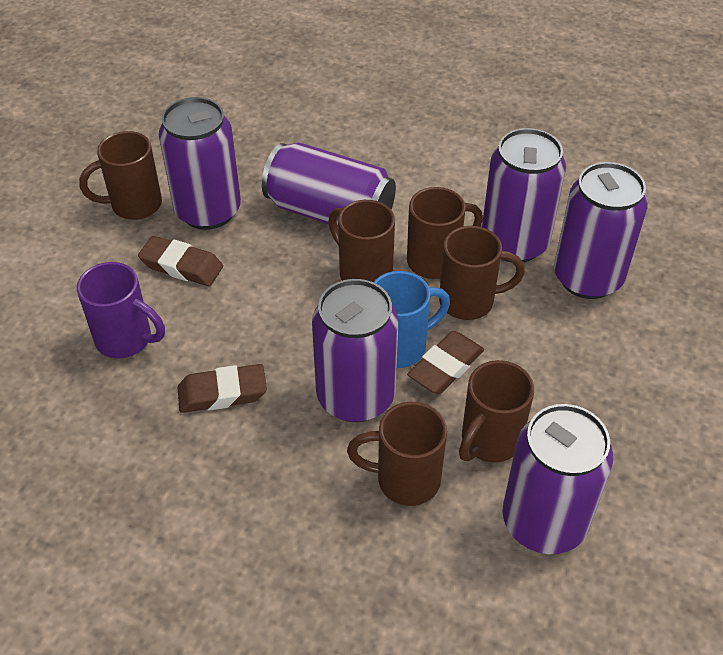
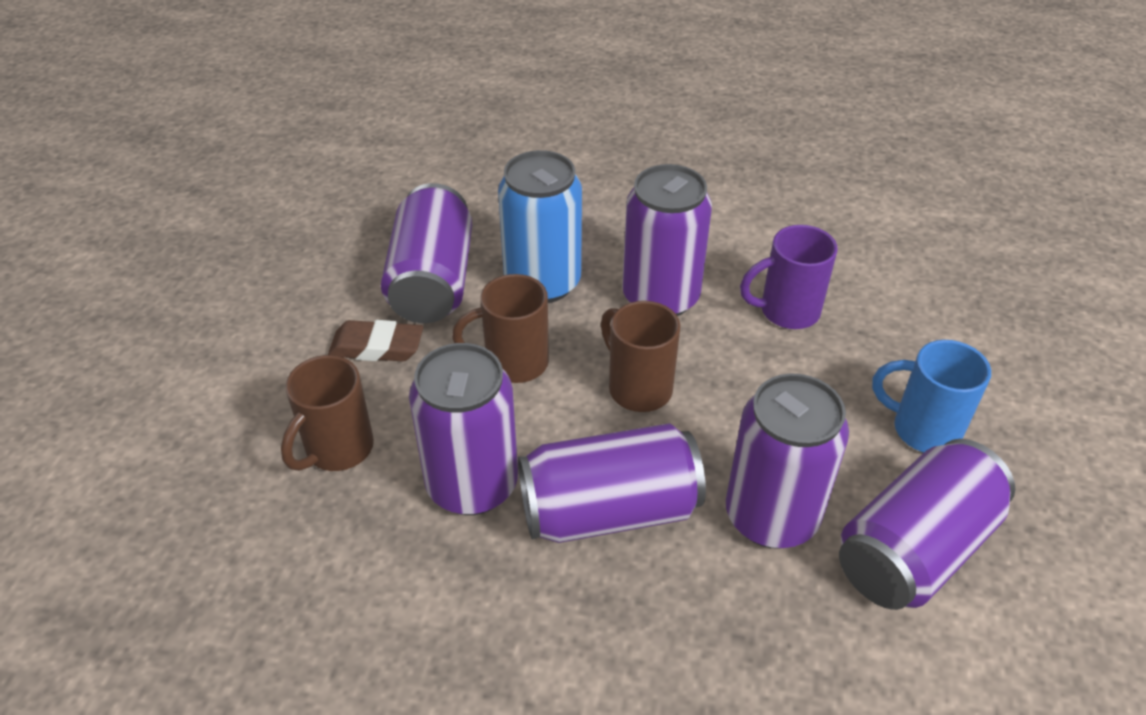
blue can: none = 0 -> [498,150,582,303] = 1
brown eraser: [138,236,223,286] [177,364,267,413] [407,331,484,394] = 3 -> [328,320,423,362] = 1
brown mug: [79,131,162,220] [328,200,395,282] [347,402,447,506] [407,187,483,279] [439,226,525,320] [459,360,534,463] = 6 -> [281,355,374,471] [452,274,549,383] [601,301,680,412] = 3

